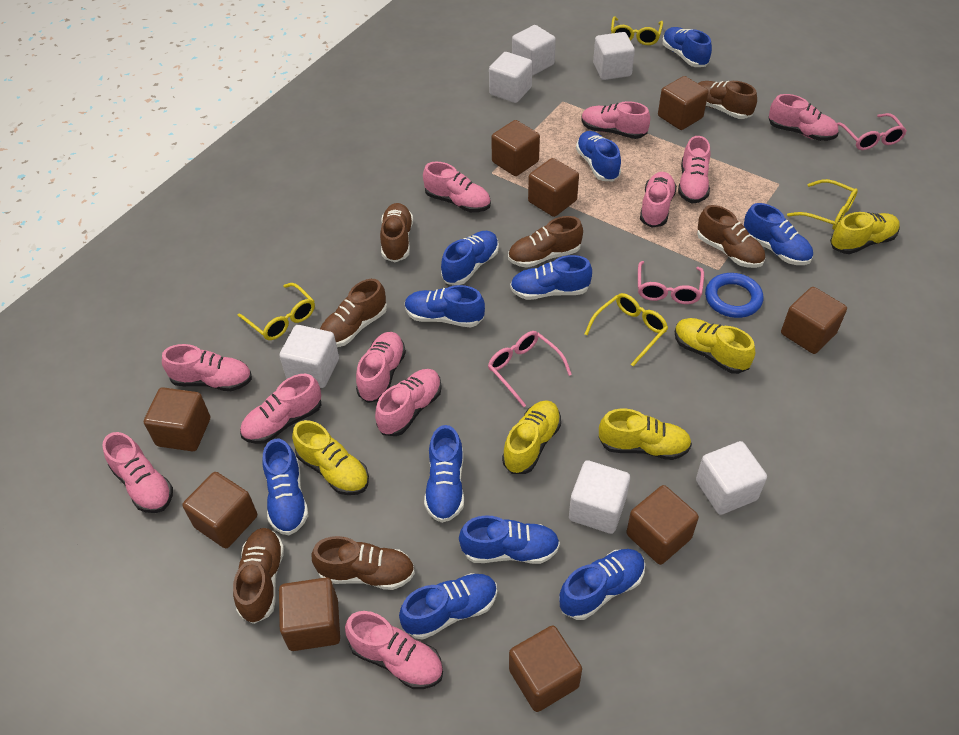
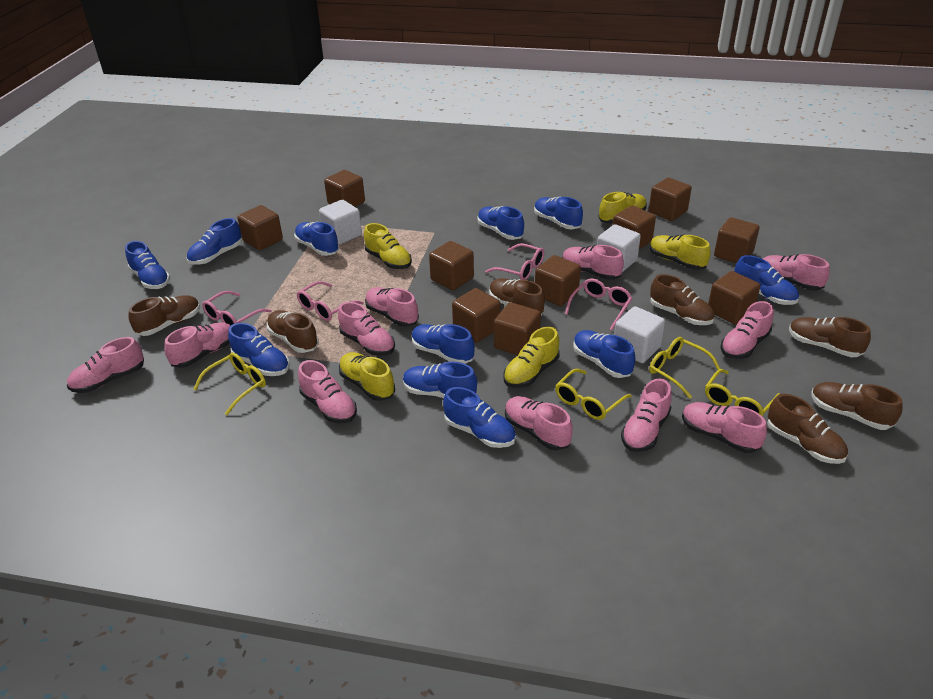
blue ring: [705,273,763,318] = 1 -> none = 0
brown cube: [144,387,210,451] [182,472,257,548] [279,577,340,651] [491,120,540,176] [509,625,582,712] [528,158,579,217] [626,485,699,565] [658,76,708,130] [781,287,847,354] = 9 -> [237,205,283,250] [324,170,365,207] [429,241,474,290] [452,288,500,343] [494,302,541,355] [535,255,581,306] [613,205,656,249] [649,177,692,221] [708,271,761,324] [714,217,760,263] = 10
pink glasses: [488,331,572,407] [638,261,704,304] [837,113,907,150] = 3 -> [202,291,272,325] [297,281,364,321] [485,243,544,280] [565,278,632,330] = 4
white cube: [279,325,339,388] [489,52,532,103] [512,25,556,76] [569,460,630,534] [593,32,635,80] [696,441,767,515] = 6 -> [319,200,362,244] [597,224,641,272] [614,306,665,363] = 3

